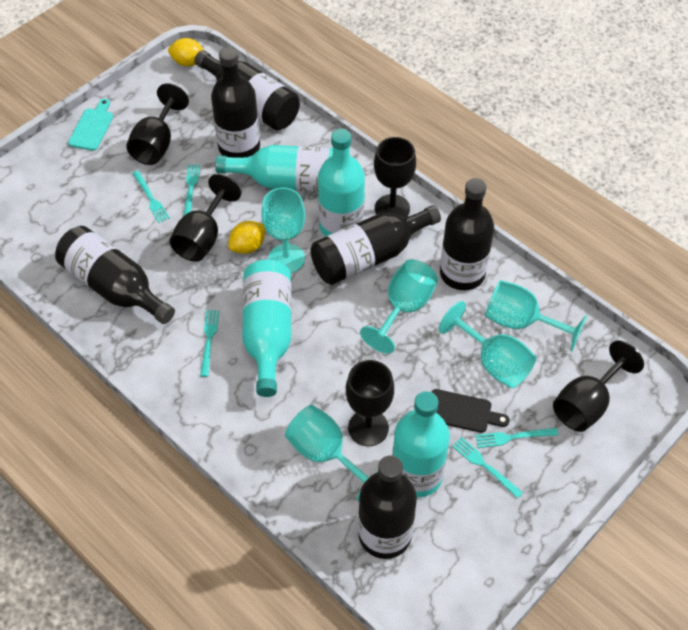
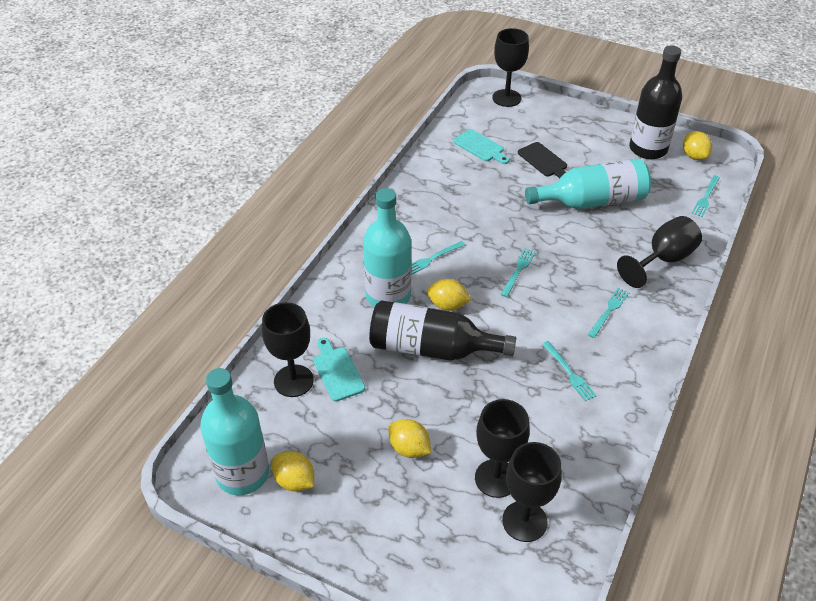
black bottle: [55,226,175,324] [194,50,300,130] [211,47,260,158] [310,205,441,285] [358,455,417,559] [440,178,494,290] = 6 -> [369,300,516,361] [629,45,682,159] = 2
turquoise bottle: [215,145,333,192] [242,259,292,397] [318,129,365,236] [392,391,450,497] = 4 -> [200,368,269,495] [363,188,411,307] [525,159,651,209] = 3
turquoise cutting board: [68,99,113,151] = 1 -> [313,338,365,402] [453,129,510,164] = 2
turquoise goblet: [261,187,305,273] [285,405,378,502] [360,259,438,353] [439,301,537,388] [485,280,587,351] = 5 -> none = 0
yellow lemon: [168,38,204,66] [228,221,265,254] = 2 -> [272,451,314,492] [388,419,431,458] [427,279,472,311] [683,131,712,160] = 4

